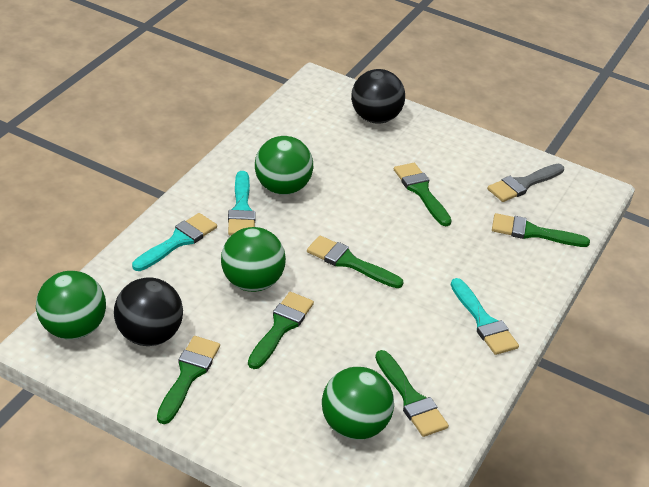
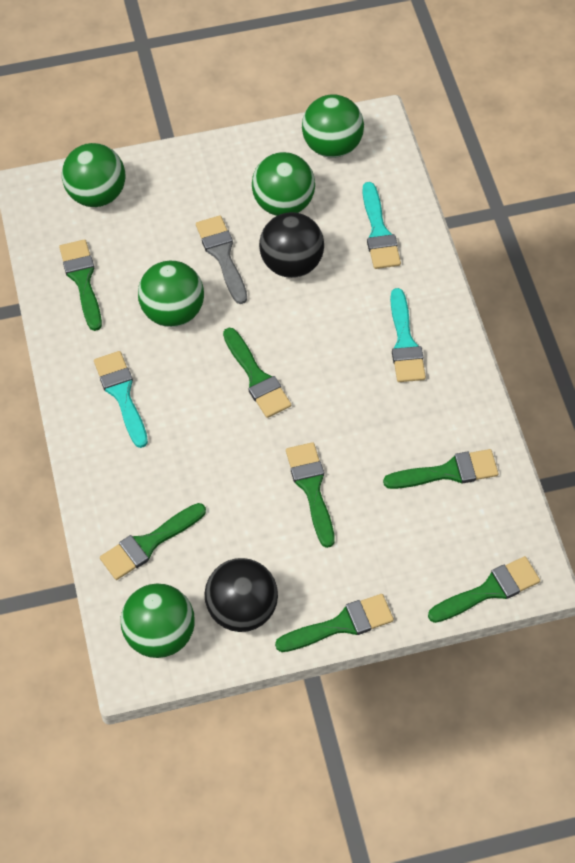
green ball: [36,271,106,339] [221,227,286,292] [255,136,313,195] [322,367,394,440] = 4 -> [62,143,125,207] [121,584,195,658] [138,261,204,327] [252,152,315,216] [302,94,364,158] = 5
green brush: [157,336,220,424] [248,292,314,369] [307,236,404,288] [375,350,449,437] [394,163,452,226] [492,213,590,247] = 6 -> [59,239,102,331] [100,503,206,580] [223,328,291,418] [275,594,394,652] [286,442,334,548] [383,449,498,489] [428,556,540,623] = 7

